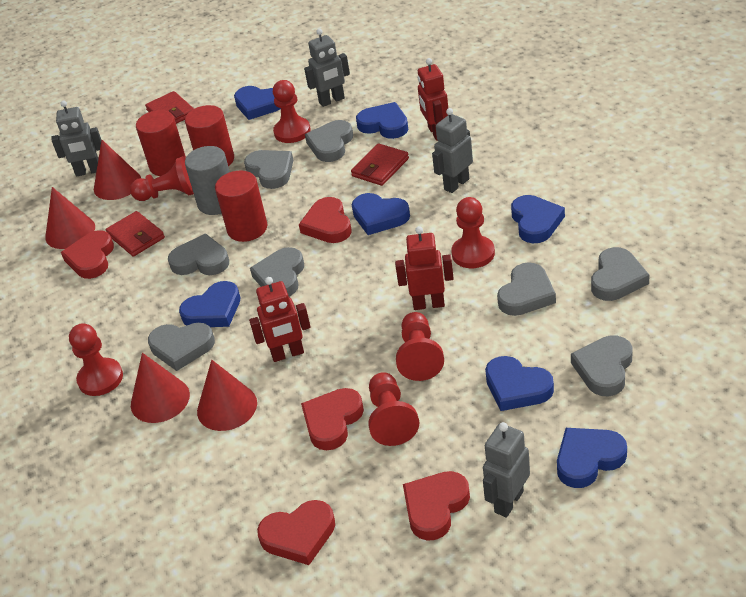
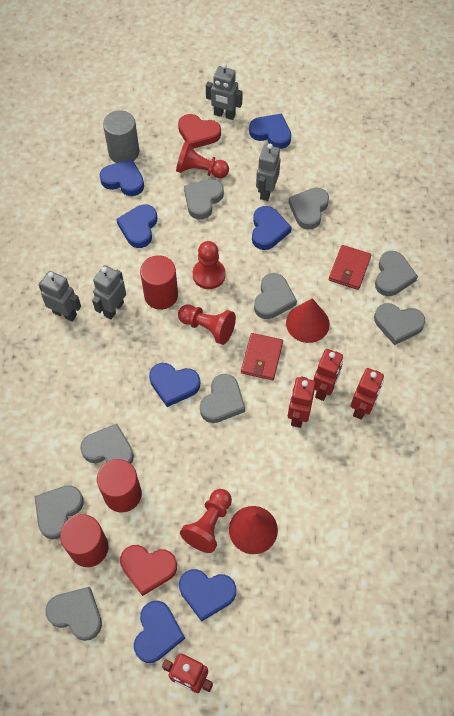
grey heart: [148,323,215,371] [168,234,229,275] [244,150,293,189] [250,247,304,296] [305,120,353,162] [497,262,556,316] [571,335,633,396] [591,247,650,301] = 8 -> [34,485,84,539] [45,587,102,641] [80,424,134,464] [184,179,224,220] [200,374,245,423] [254,273,297,319] [288,188,329,230] [374,303,425,345] [375,251,418,296] = 9
red cone: [45,187,95,249] [94,140,141,200] [131,353,190,423] [197,360,257,431] = 4 -> [229,506,278,554] [286,298,330,343] = 2
red heart: [61,230,114,279] [257,500,335,565] [299,197,352,243] [301,388,364,450] [403,471,470,541] = 5 -> [120,545,177,596] [178,114,221,149] = 2
red pawn: [69,323,123,396] [130,156,194,201] [273,80,311,143] [368,372,419,446] [396,312,444,381] [451,197,495,268] = 6 -> [176,141,229,178] [178,305,236,345] [180,489,232,553] [193,241,226,289] = 4
red robot: [249,277,310,362] [395,226,454,310] [418,58,448,141] = 3 -> [162,654,213,693] [288,377,315,428] [314,349,343,401] [351,368,384,420] = 4
red wallet: [105,211,165,257] [145,91,194,124] [351,143,409,186] = 3 -> [241,333,283,380] [329,245,371,290] = 2

